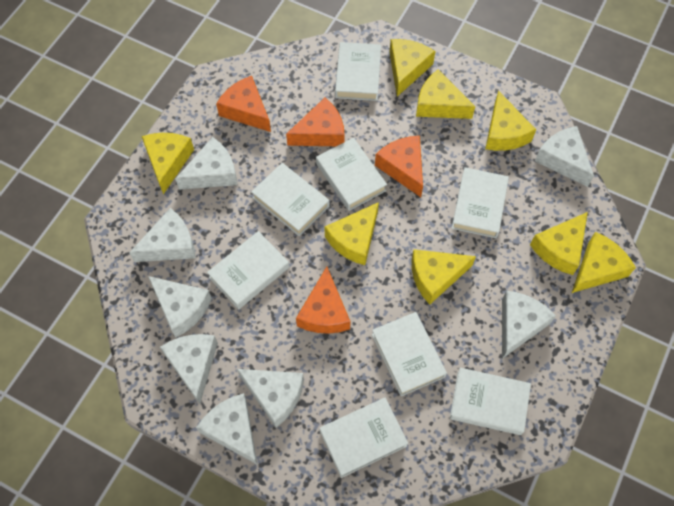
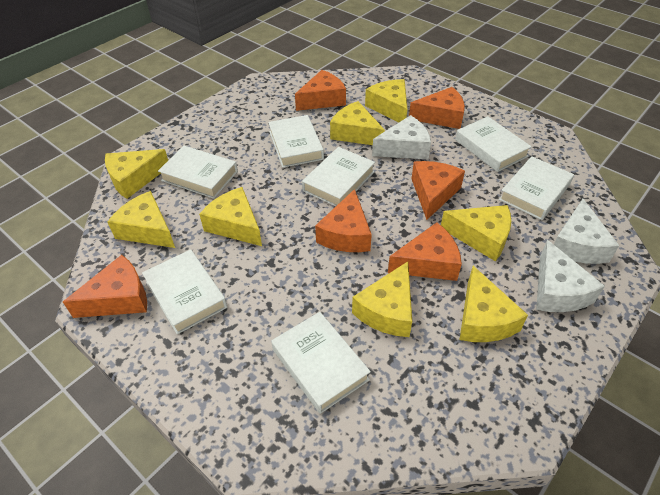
orange cheese: [216,76,271,132] [286,98,345,146] [296,267,351,334] [375,136,423,197] = 4 -> [63,255,147,318] [295,70,346,111] [315,189,372,252] [388,222,462,281] [409,87,465,129] [411,161,465,220] = 6
white book: [207,231,289,309] [251,163,329,236] [316,138,387,211] [320,398,408,478] [335,42,381,101] [372,312,447,396] [450,368,531,435] [452,167,509,238] = 8 -> [142,249,227,334] [158,146,238,199] [268,115,324,168] [271,312,371,414] [302,147,375,206] [455,116,532,172] [499,156,574,220] = 7
white cheese: [129,208,196,262] [148,276,212,338] [160,334,218,404] [175,137,238,190] [196,393,257,464] [237,369,304,428] [502,291,556,359] [535,126,594,187] = 8 -> [372,115,431,159] [536,240,605,312] [554,199,619,264] = 3

